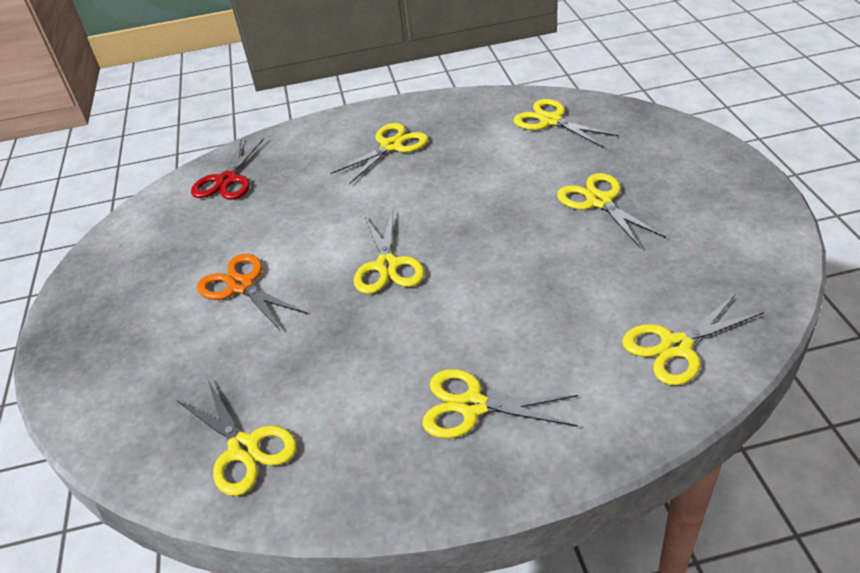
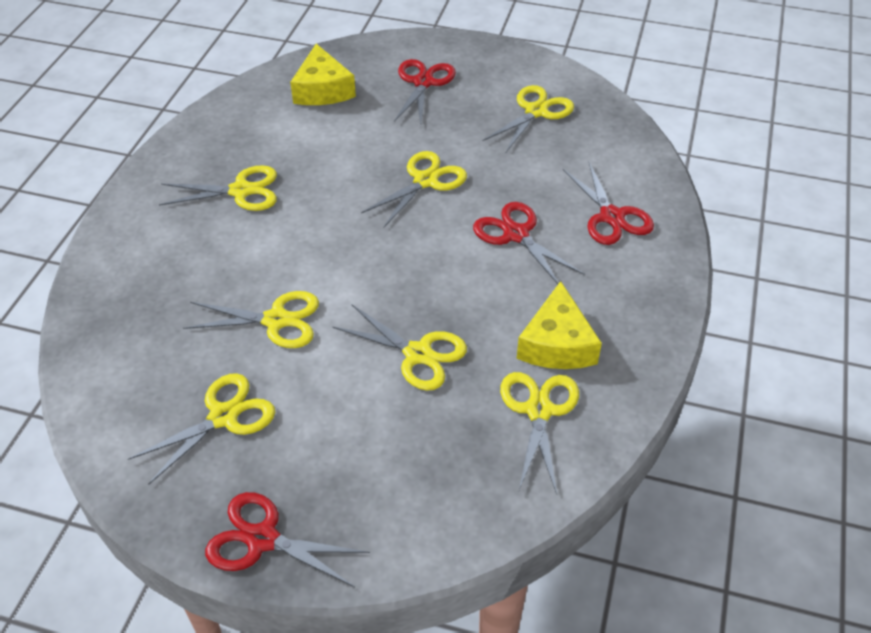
orange scissors: [197,254,307,330] = 1 -> none = 0
red scissors: [191,138,264,200] = 1 -> [205,492,370,587] [394,59,456,124] [473,202,585,284] [563,162,654,245] = 4
yellow cheese: none = 0 -> [290,44,356,105] [517,281,602,369] = 2

